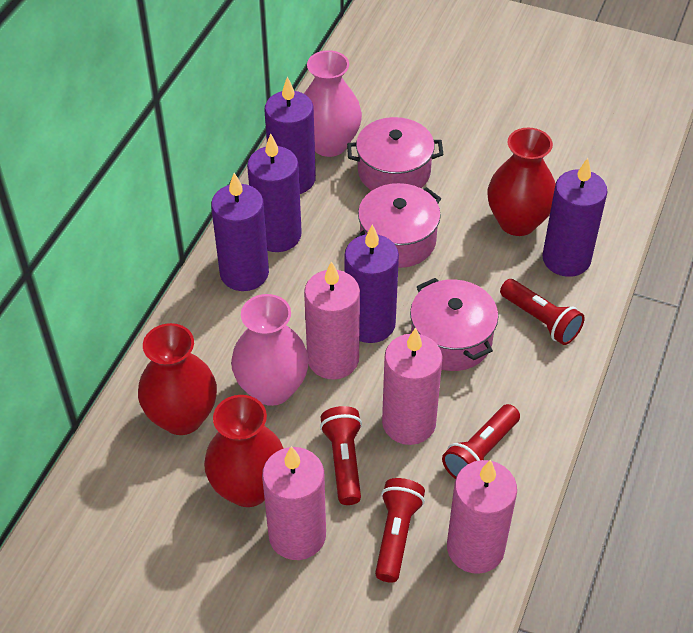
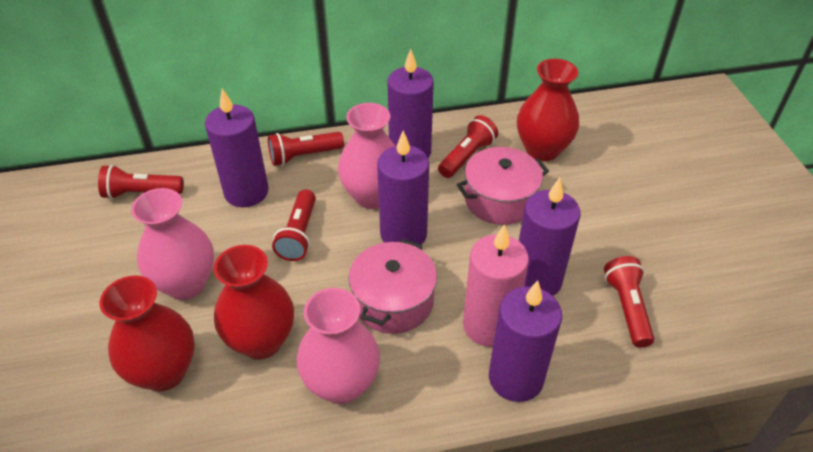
pink candle: [262,446,326,560] [304,261,360,379] [382,327,443,445] [447,460,517,574] = 4 -> [463,224,529,347] = 1
pink pot: [347,117,444,191] [356,183,441,268] [410,278,498,371] = 3 -> [349,239,437,334] [457,147,549,225] = 2
pink vase: [231,294,309,406] [304,50,362,157] = 2 -> [131,188,214,300] [297,288,380,404] [338,103,395,209] = 3
red flashlight: [320,406,362,505] [375,478,425,583] [442,404,520,479] [500,279,585,345] = 4 -> [98,165,184,199] [268,132,344,166] [272,189,316,261] [438,115,498,178] [604,256,654,348] = 5

